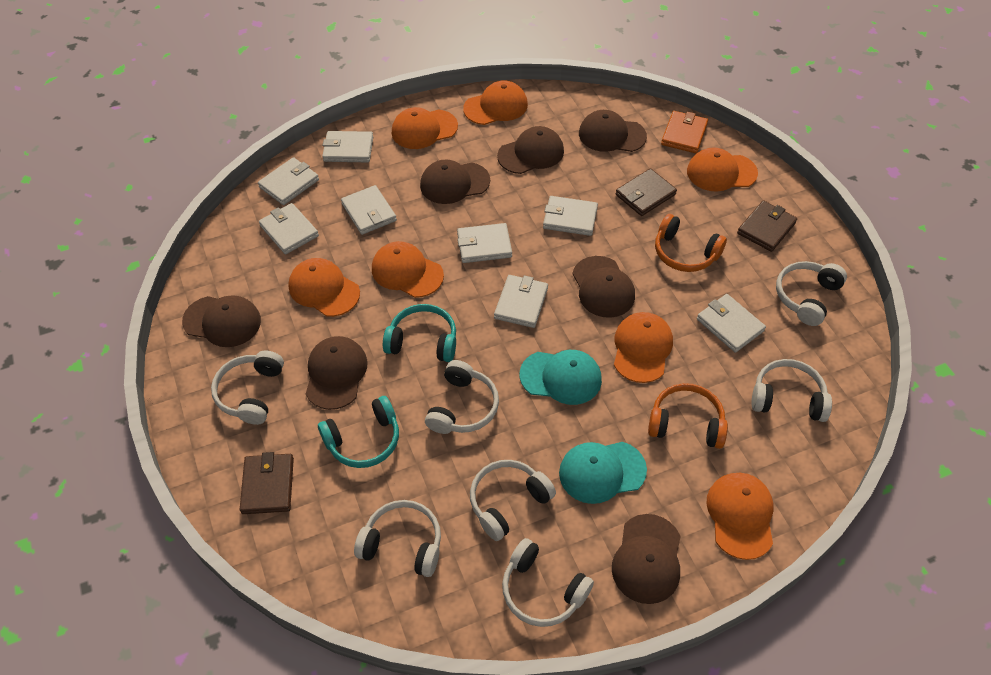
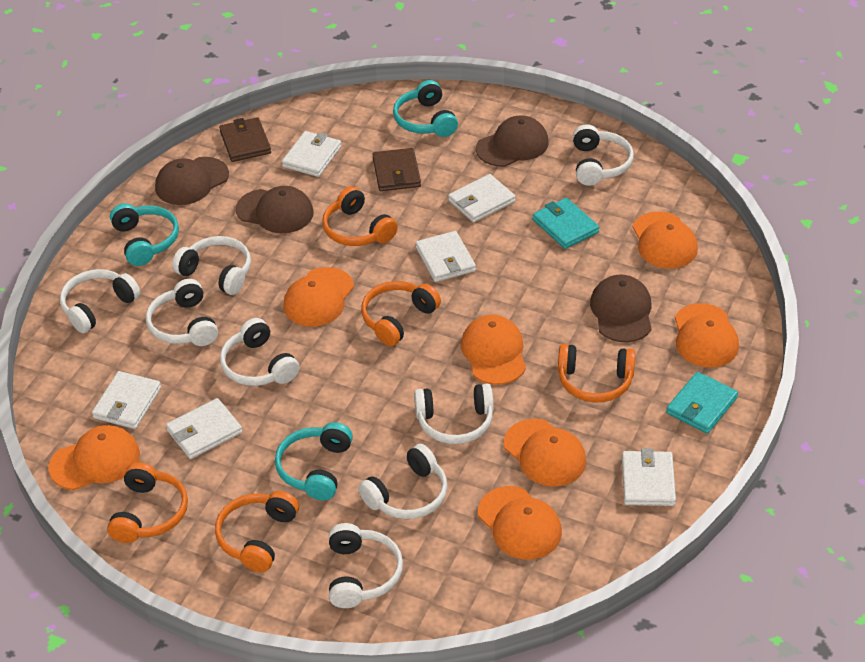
brown cap: [182,295,261,347] [306,336,367,410] [420,160,490,204] [497,126,564,174] [572,256,635,318] [579,110,647,152] [612,514,681,604] = 7 -> [155,157,229,205] [236,186,313,233] [476,115,549,167] [590,274,652,342] = 4
brown wallet: [240,452,294,514] [616,168,677,216] [737,200,797,252] = 3 -> [219,117,271,162] [373,148,421,191] = 2
orange headphones: [648,383,728,449] [655,214,727,272] = 2 -> [107,462,188,543] [215,491,299,572] [322,186,398,246] [361,281,441,346] [558,344,636,402] = 5
orange wallet: [661,111,708,153] = 1 -> none = 0
turquoise cap: [520,350,602,405] [559,442,647,504] = 2 -> none = 0
turquoise headphones: [318,396,399,468] [383,304,456,362] = 2 -> [110,203,179,266] [275,422,353,501] [393,80,458,137] = 3
turquoise wallet: none = 0 -> [533,198,599,249] [666,372,738,434] = 2
white headphones: [211,351,284,425] [354,500,441,577] [425,360,499,434] [470,460,556,541] [502,538,594,627] [752,359,832,422] [776,261,847,326] = 7 -> [60,269,141,333] [146,279,218,346] [172,236,251,295] [220,318,300,386] [329,523,403,608] [358,444,448,519] [414,383,494,444] [573,124,634,186] = 8
white wallet: [258,157,319,205] [259,203,319,254] [322,131,373,162] [341,185,397,235] [457,223,512,263] [494,275,548,328] [543,196,598,236] [697,294,766,353] = 8 -> [92,371,161,429] [166,398,242,459] [282,131,341,177] [416,231,476,282] [448,174,515,223] [622,448,676,506] = 6

